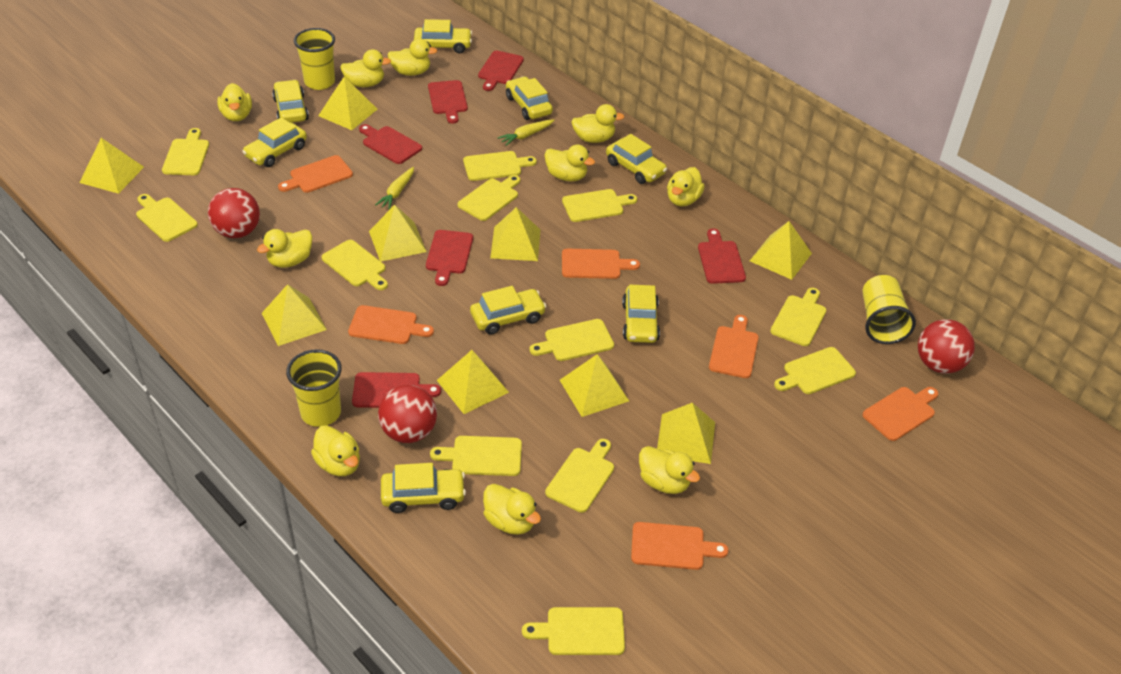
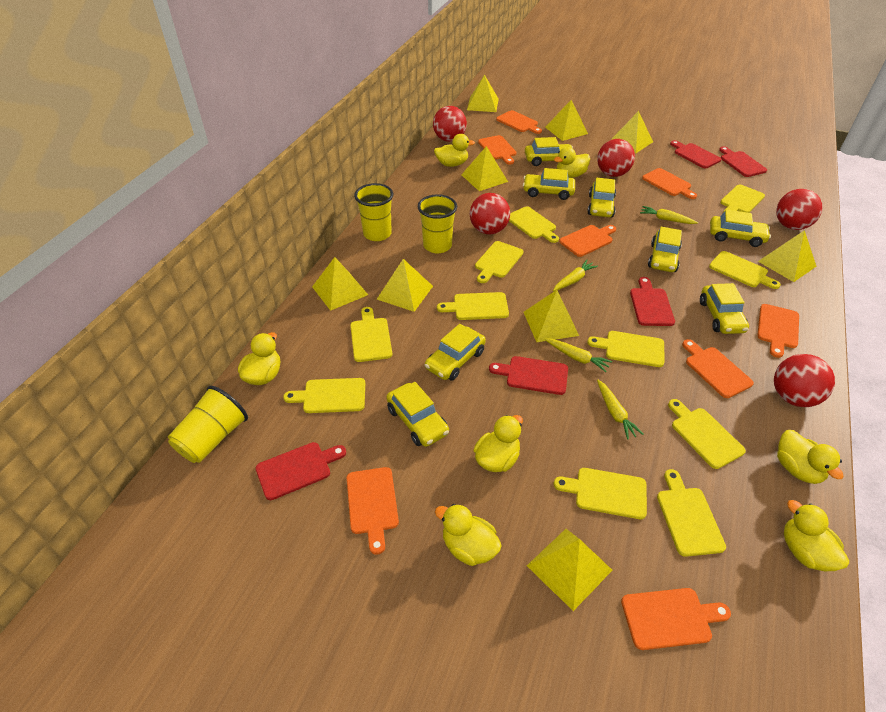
orange cutting board: [278,155,353,193] [348,305,434,344] [562,249,640,279] [631,522,728,570] [709,315,759,378] [863,387,938,441] = 6 -> [347,467,399,555] [478,135,517,165] [496,110,542,134] [559,225,616,257] [621,588,731,650] [642,168,697,199] [682,339,754,398] [757,304,799,358] = 8
red ball: [208,188,260,238] [378,385,437,443] [918,319,975,374] = 3 -> [433,106,467,142] [470,193,510,234] [597,139,635,177] [774,354,835,407] [776,189,823,230] = 5
red cutting board: [352,372,441,408] [359,124,422,164] [426,230,473,286] [428,80,468,123] [478,51,524,91] [698,228,746,284] = 6 -> [255,442,346,500] [489,356,568,395] [630,277,675,326] [670,140,722,169] [719,146,767,177] = 5
yellow carrot: [375,167,414,210] [497,119,555,146] = 2 -> [544,338,612,372] [553,260,598,291] [597,380,643,440] [640,206,698,224] = 4
yellow cutting board: [136,194,198,242] [162,128,209,175] [321,240,388,290] [430,436,522,476] [458,175,520,221] [463,151,537,181] [522,607,625,655] [529,319,614,361] [545,439,614,513] [562,189,637,222] [770,288,826,346] [774,347,856,394] = 12 -> [283,378,365,413] [350,307,392,362] [437,292,509,320] [475,241,523,283] [509,206,559,243] [554,468,647,519] [587,331,664,367] [657,469,726,557] [668,399,746,469] [709,251,781,289] [720,184,765,213] = 11
yellow duck: [217,83,252,121] [257,229,312,268] [311,425,360,476] [340,49,391,87] [387,38,438,76] [483,484,541,535] [544,144,595,181] [571,104,625,143] [639,446,700,494] [667,167,705,206] = 10 -> [238,332,280,385] [434,134,475,167] [435,504,502,566] [473,415,523,472] [554,147,590,178] [777,430,844,484] [784,500,849,571] = 7

